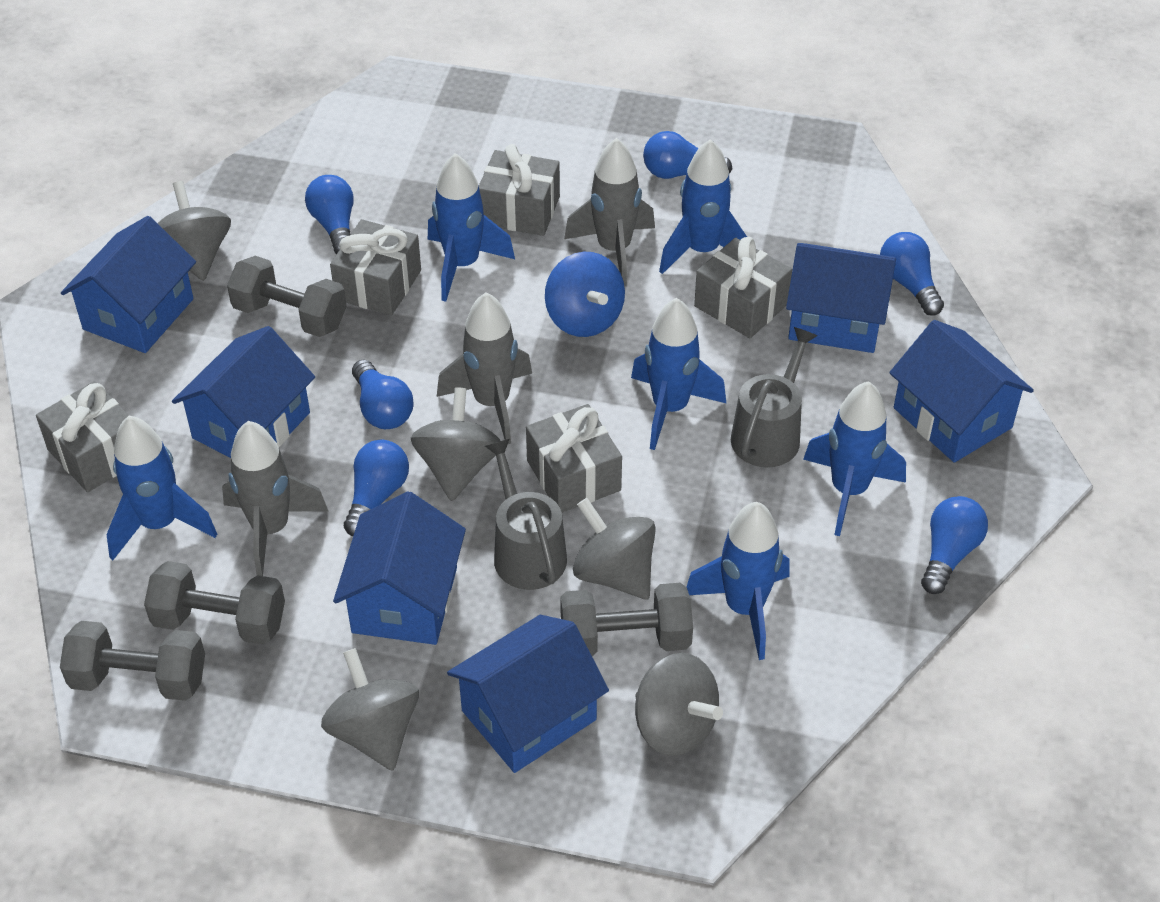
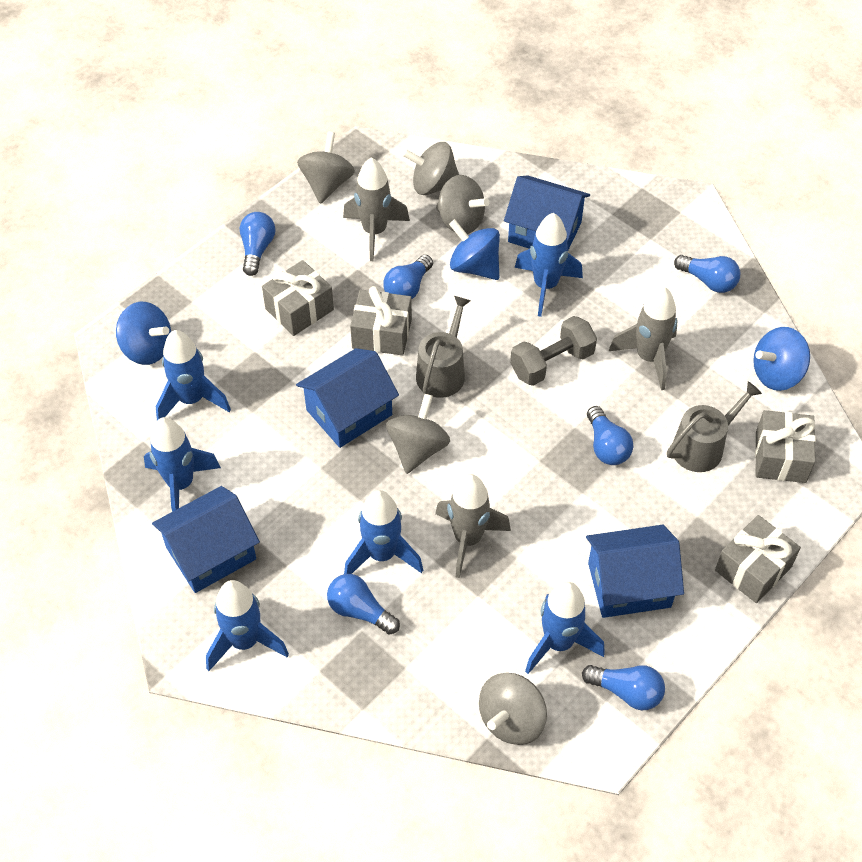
blue house: [61,216,196,353] [172,326,315,458] [333,491,466,645] [447,615,609,773] [786,243,896,353] [889,320,1034,463] = 6 -> [152,486,260,593] [296,348,399,448] [504,175,590,250] [586,525,684,618] = 4
blue spinning top: [545,252,625,337] = 1 -> [116,302,171,365] [449,219,500,280] [753,327,810,391] = 3
grey dumbbell: [60,621,205,701] [144,561,285,645] [227,256,347,337] [560,583,693,657] = 4 -> [510,316,597,386] = 1
grey gift: [36,381,129,492] [330,219,421,316] [479,144,560,236] [526,404,622,513] [694,237,792,338] = 5 -> [262,260,334,336] [350,286,412,355] [715,515,801,603] [755,410,816,483] = 4

